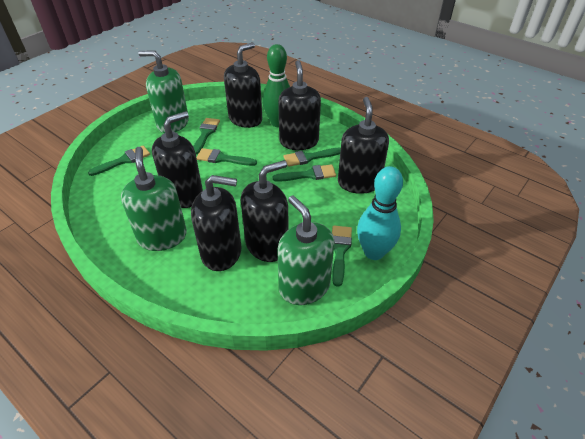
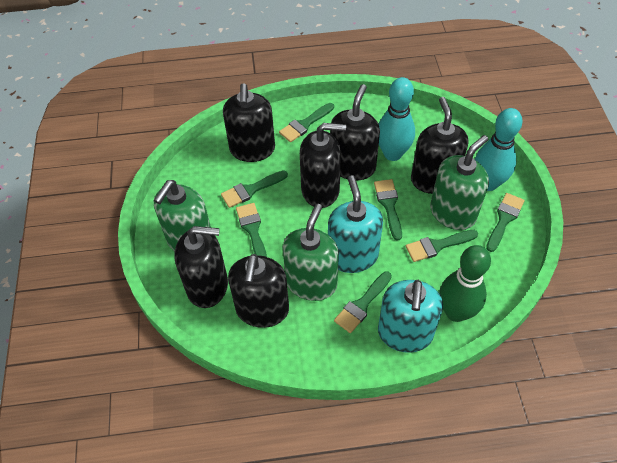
green brush: [88,146,150,176] [193,118,220,154] [196,148,257,166] [273,164,336,182] [283,148,341,167] [332,226,352,287] = 6 -> [221,170,288,208] [236,203,267,257] [279,103,334,142] [334,271,392,333] [374,179,402,240] [406,230,478,262] [486,193,525,252] = 7
turquoise bowling pin: [357,166,403,260] = 1 -> [379,77,415,161] [475,108,523,191] = 2
turquoise soap dispenser: none = 0 -> [328,175,383,273] [378,280,443,353] = 2

